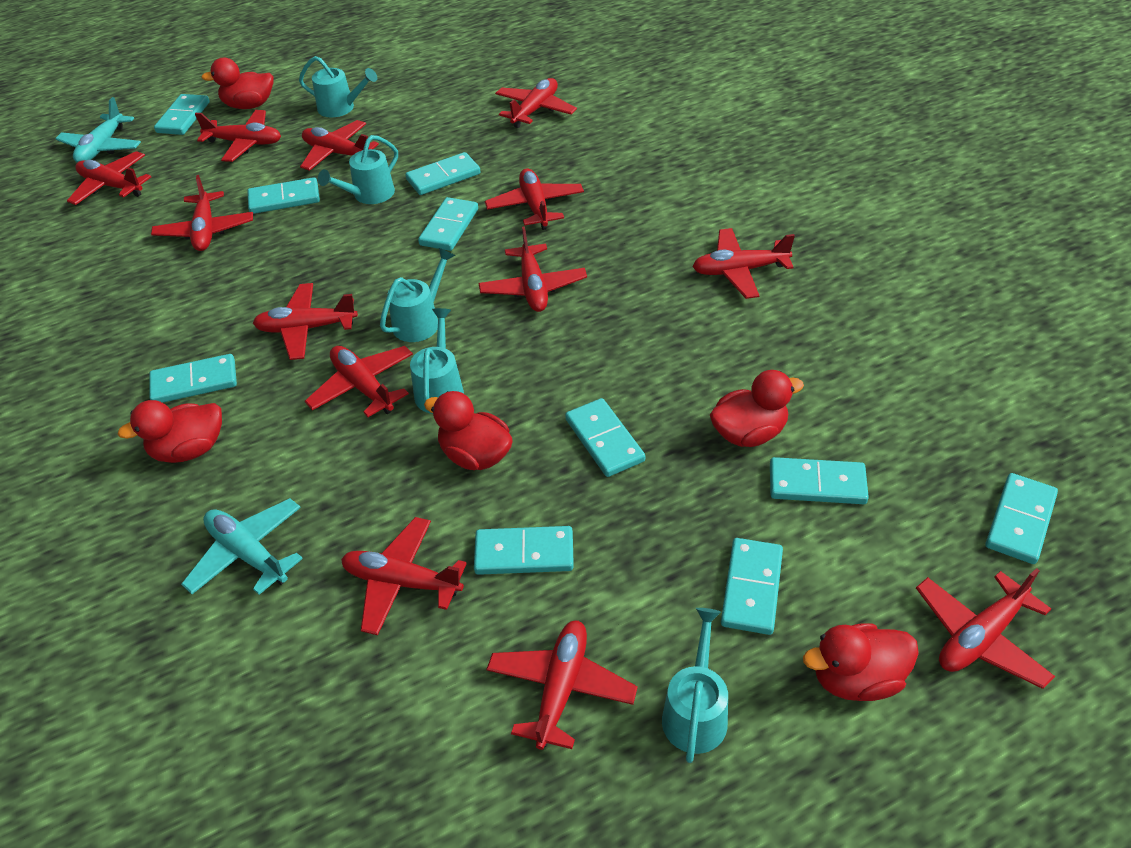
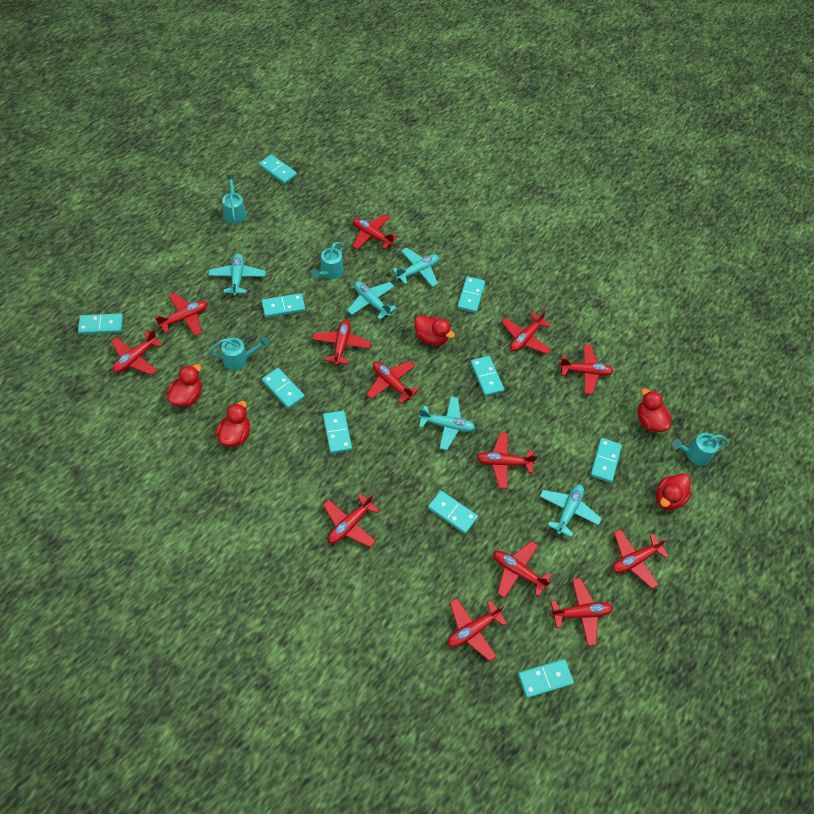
turquoise plane: [55,97,141,163] [181,498,303,595] = 2 -> [209,253,266,296] [347,281,397,320] [392,248,439,287] [419,396,475,450] [539,484,602,537] = 5
turquoise watering can: [299,56,377,117] [318,135,398,204] [380,248,455,342] [410,308,464,414] [662,608,728,763] = 5 -> [209,337,269,370] [222,175,246,224] [311,242,344,279] [672,433,729,466] = 4

